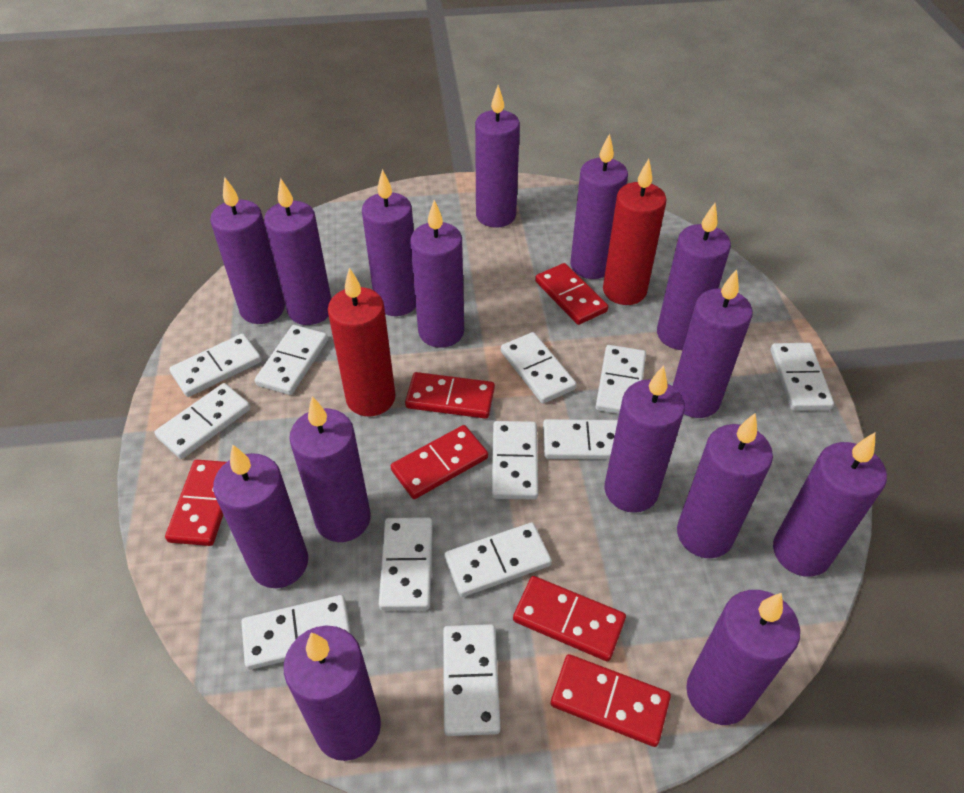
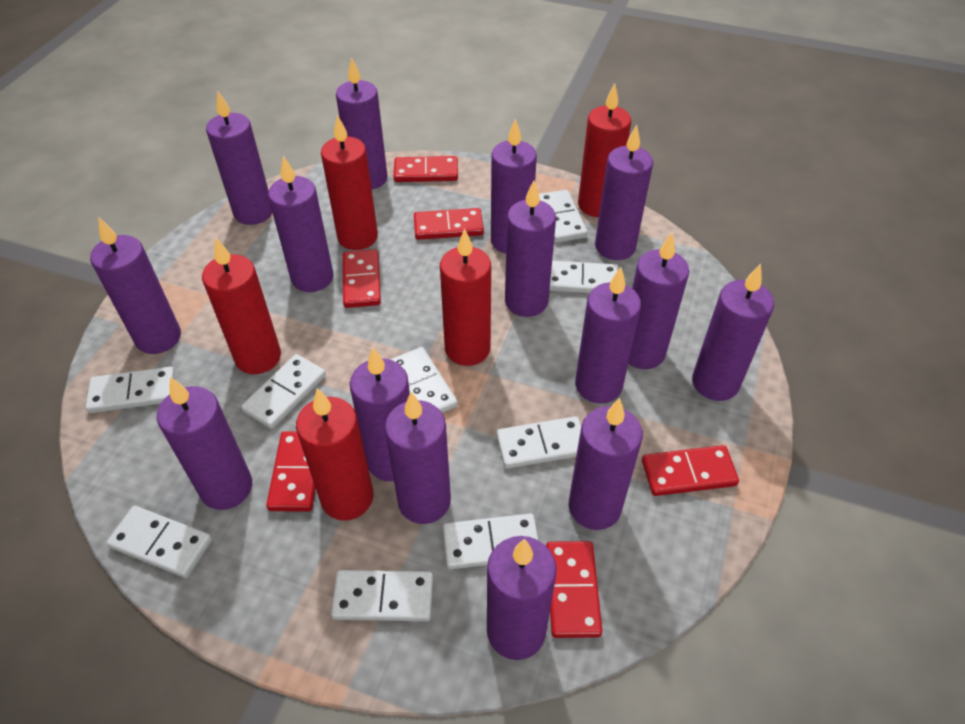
red candle: [328,268,396,417] [603,159,666,305] = 2 -> [202,237,281,374] [296,388,373,521] [321,115,378,250] [440,228,491,366] [578,83,631,217] = 5
white domino: [154,383,251,459] [169,334,262,397] [241,595,351,670] [255,325,328,395] [379,517,433,610] [443,624,501,736] [444,523,552,597] [492,421,538,500] [501,332,577,404] [543,419,618,460] [596,345,646,414] [770,343,834,410] = 12 -> [86,367,175,413] [106,506,212,578] [241,354,326,429] [331,570,433,621] [390,347,458,413] [443,513,539,569] [496,416,581,469] [539,190,588,242] [549,261,619,293] = 9

